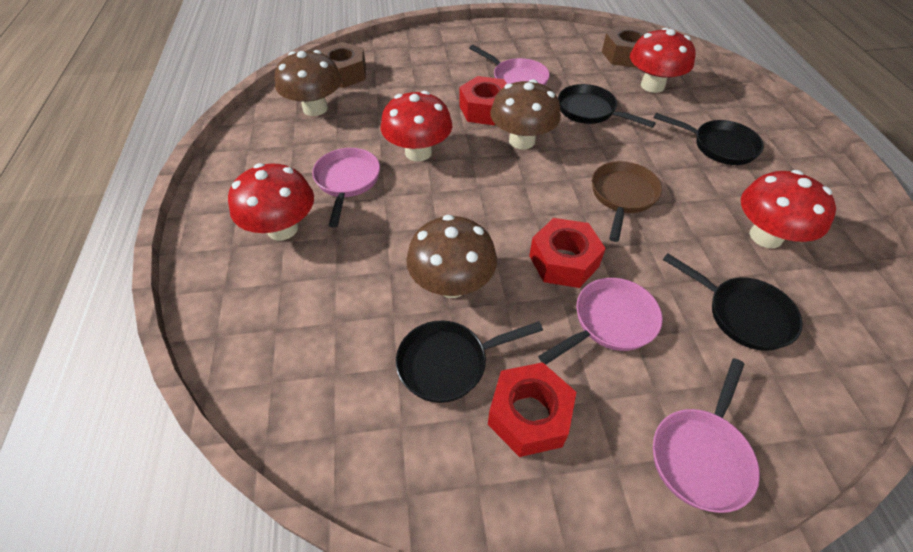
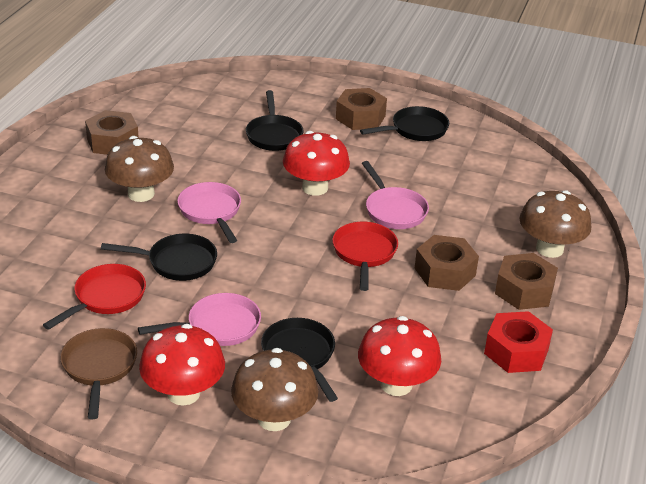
brown nut: [319,42,366,88] [602,25,648,68] = 2 -> [85,110,139,155] [336,88,387,130] [415,235,479,291] [495,253,558,310] = 4
pink pan: [312,148,380,228] [469,45,550,85] [538,278,663,365] [653,358,760,513] = 4 -> [138,293,261,346] [177,182,241,243] [362,161,429,229] = 3
red mushroom: [228,163,314,240] [381,91,452,162] [630,28,695,93] [741,170,836,248] = 4 -> [139,324,225,406] [283,131,350,196] [358,316,441,396] = 3
red nut: [459,76,507,125] [488,362,576,457] [529,218,606,288] = 3 -> [484,311,553,373] = 1
red pan: none = 0 -> [43,264,146,330] [332,222,398,291] = 2

